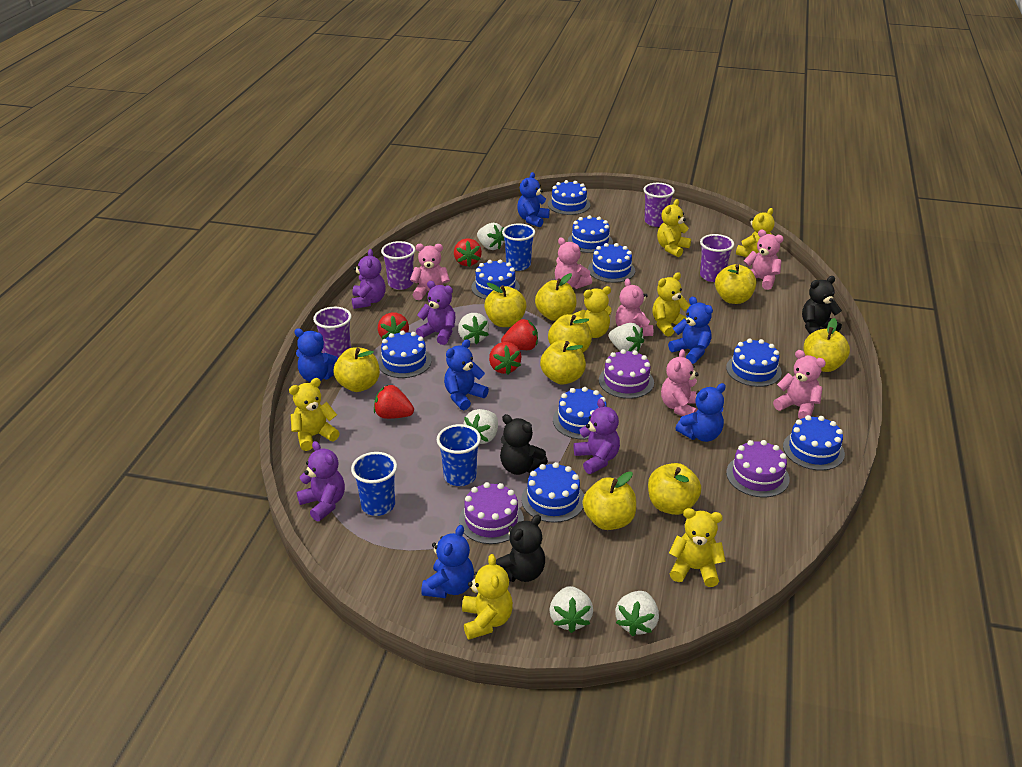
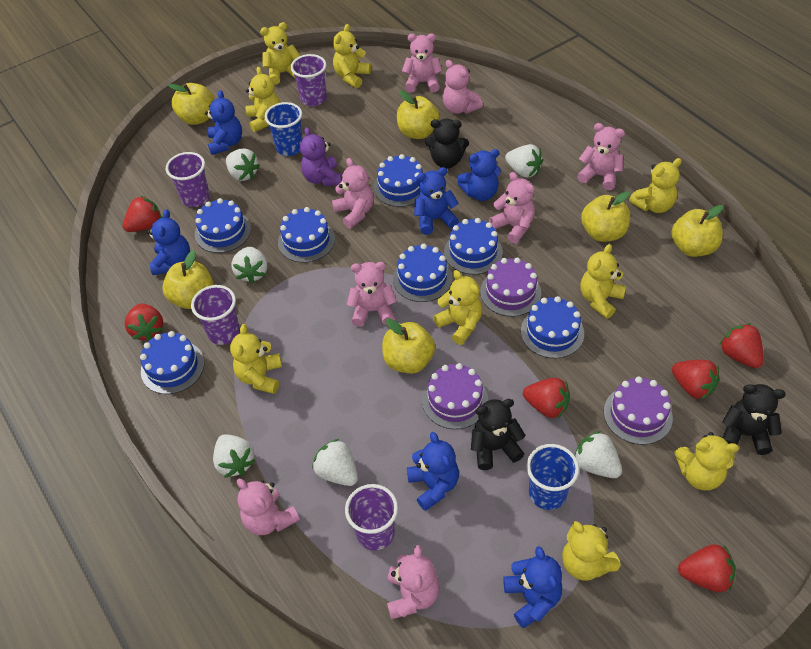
blue cake: [378,330,431,378] [471,260,520,300] [521,462,584,523] [548,180,590,215] [553,387,607,440] [568,215,613,253] [588,243,635,283] [726,339,782,387] [783,415,845,471] = 9 -> [140,331,204,394] [195,198,251,253] [278,207,335,263] [374,154,423,207] [393,244,453,302] [444,218,503,275] [521,296,584,358] = 7
blue cup: [351,452,397,516] [437,424,481,486] [502,223,535,271] = 3 -> [265,102,303,156] [526,444,579,510] = 2
pink teddy bear: [410,244,450,300] [555,237,592,289] [615,278,653,336] [661,349,699,416] [744,229,784,290] [773,350,826,419] = 6 -> [237,479,300,535] [332,158,374,228] [347,262,397,327] [387,545,440,619] [402,34,443,92] [443,60,483,114] [489,172,535,244] [577,123,625,190] = 8
purple teddy bear: [297,441,345,522] [352,249,386,309] [416,281,455,345] [574,398,620,474] = 4 -> [300,127,342,186] = 1
red strawberry: [374,384,414,419] [378,312,409,339] [454,238,482,267] [489,342,521,375] [501,319,538,350] = 5 -> [123,196,162,232] [124,303,163,341] [523,378,570,418] [672,360,719,400] [678,544,736,592] [719,323,764,368] = 6
yellow apple: [333,348,380,392] [484,283,527,327] [535,273,577,321] [540,340,586,385] [548,314,592,352] [583,471,636,530] [648,463,701,515] [715,264,756,304] [804,318,850,372] = 9 -> [162,250,214,309] [168,83,214,125] [382,318,435,374] [397,91,440,139] [581,191,630,242] [671,205,723,257] = 6
yellow teddy bear: [289,378,340,451] [462,554,513,640] [572,286,612,338] [652,272,690,337] [657,199,691,257] [669,508,726,587] [736,208,774,257] = 7 -> [230,324,282,394] [246,67,280,132] [260,22,301,85] [333,24,371,88] [433,270,482,345] [562,521,621,581] [581,244,626,319] [629,158,682,213] [674,432,739,490] = 9

